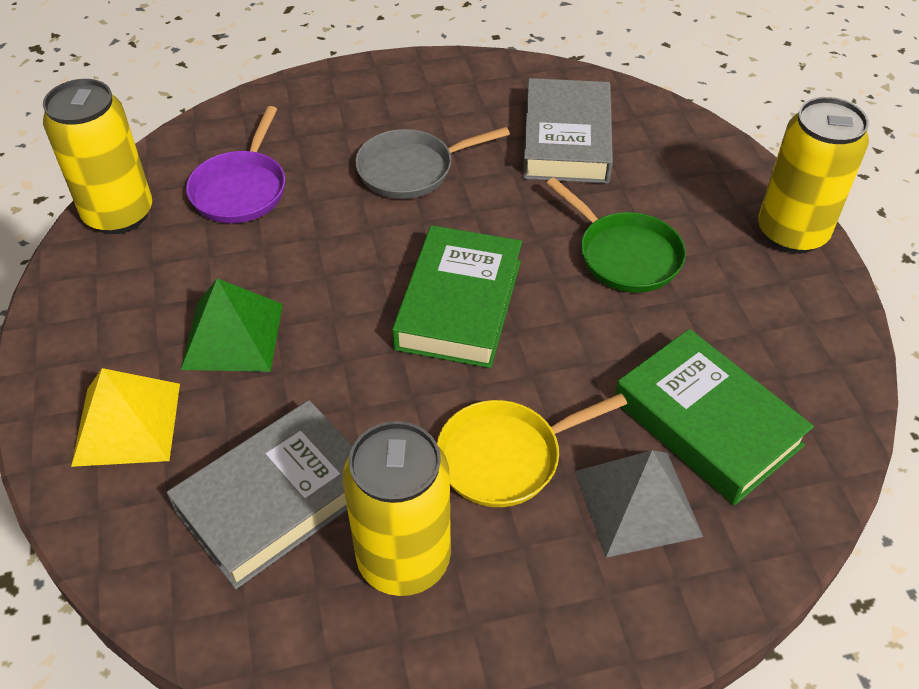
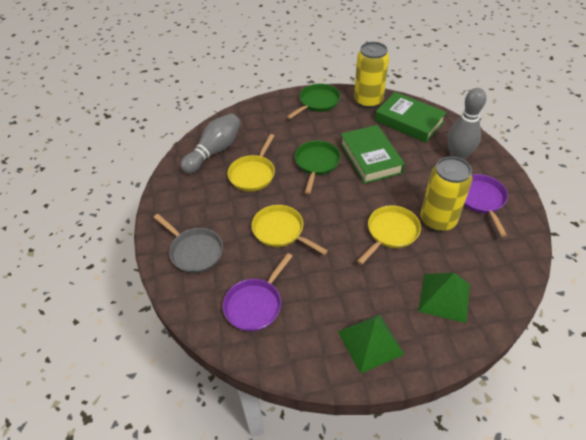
green pan: [546,178,686,293] = 1 -> [287,84,341,119] [295,140,341,194] = 2
green pyramid: [181,278,283,372] = 1 -> [338,314,405,374] [418,273,470,323] = 2
grey book: [167,400,353,589] [523,78,613,184] = 2 -> none = 0
grey bowling pin: none = 0 -> [180,113,241,174] [447,88,486,160] = 2
grey pyramid: [575,450,703,558] = 1 -> none = 0
purple pan: [186,106,285,223] = 1 -> [223,253,292,331] [464,174,508,237] = 2
yellow can: [43,79,152,234] [343,421,451,596] [758,97,869,254] = 3 -> [354,42,389,108] [421,156,473,232] = 2
yellow pan: [437,393,627,507] = 1 -> [227,134,275,191] [252,205,328,255] [357,205,421,265] = 3
yellow pyramid: [71,368,180,467] = 1 -> none = 0

